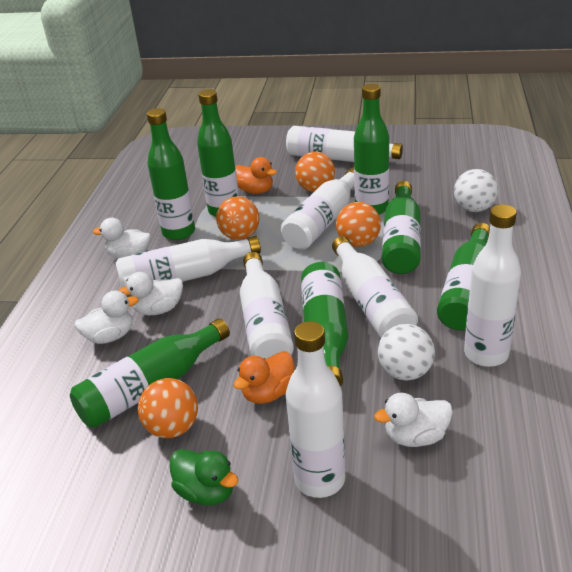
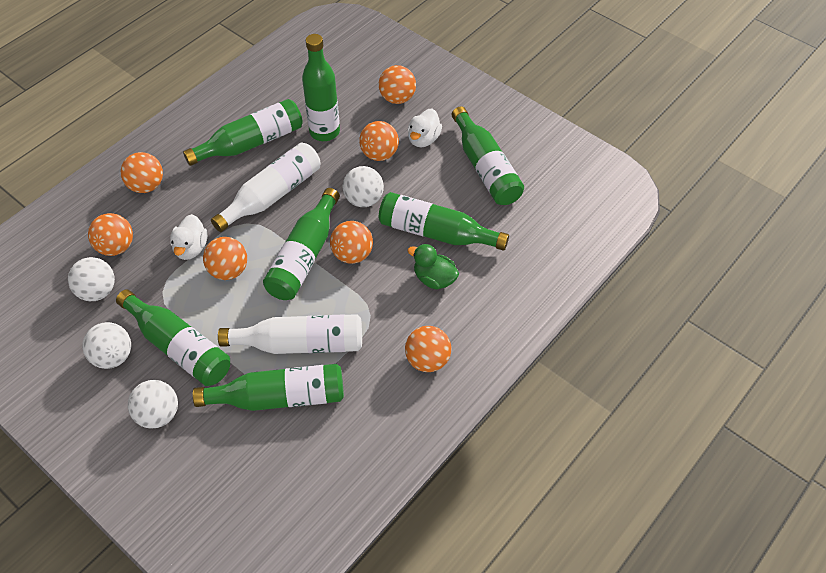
orange ball: [138,378,198,438] [216,196,260,240] [295,152,335,192] [336,202,381,247] = 4 -> [88,213,133,256] [121,152,163,193] [203,237,247,280] [330,221,373,264] [359,121,399,161] [379,65,416,104] [405,326,451,372] = 7
orange duck: [233,351,294,404] [235,157,277,194] = 2 -> none = 0
white ball: [378,324,435,381] [454,169,498,212] = 2 -> [68,257,115,301] [82,322,131,369] [128,380,178,429] [343,166,384,207] = 4
white bottle: [116,236,261,295] [240,252,294,359] [281,168,354,250] [286,126,403,162] [286,321,345,498] [332,236,418,338] [464,204,521,367] = 7 -> [211,142,320,232] [218,314,362,354] = 2
white duck: [74,291,139,344] [93,218,151,259] [119,272,183,315] [374,393,453,447] = 4 -> [170,214,208,260] [408,108,442,147] = 2

